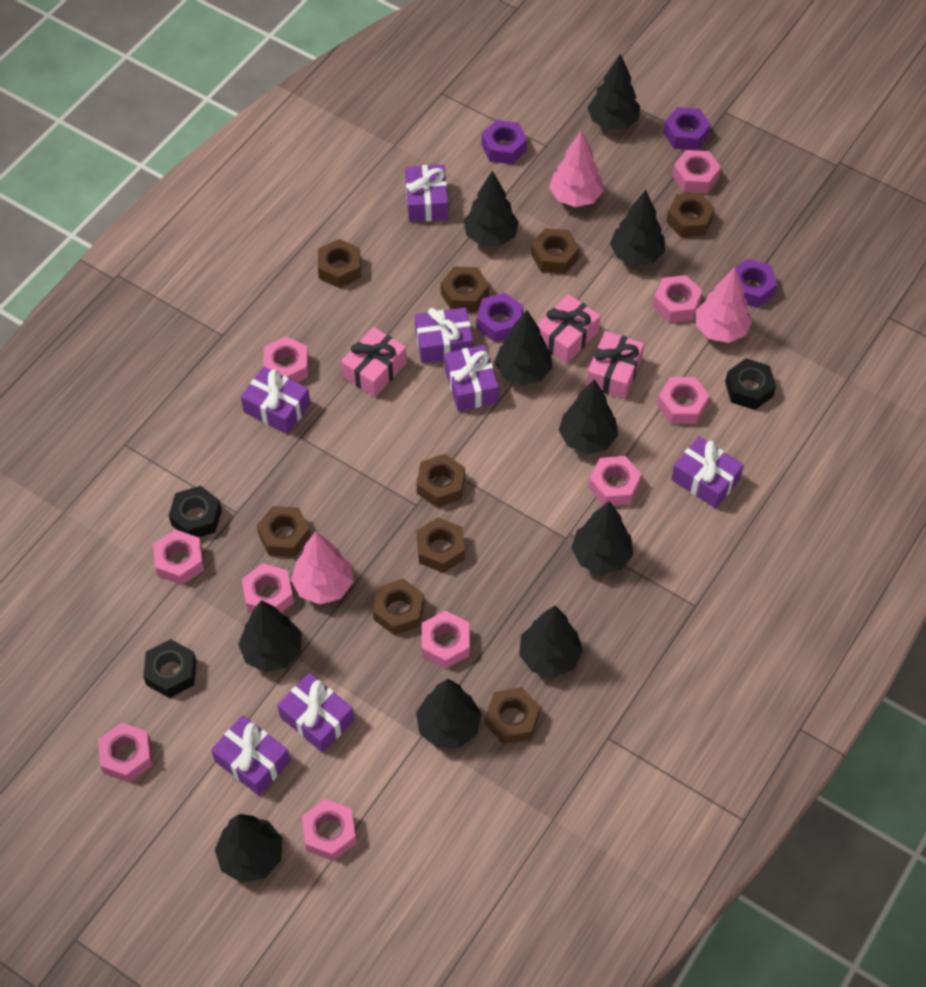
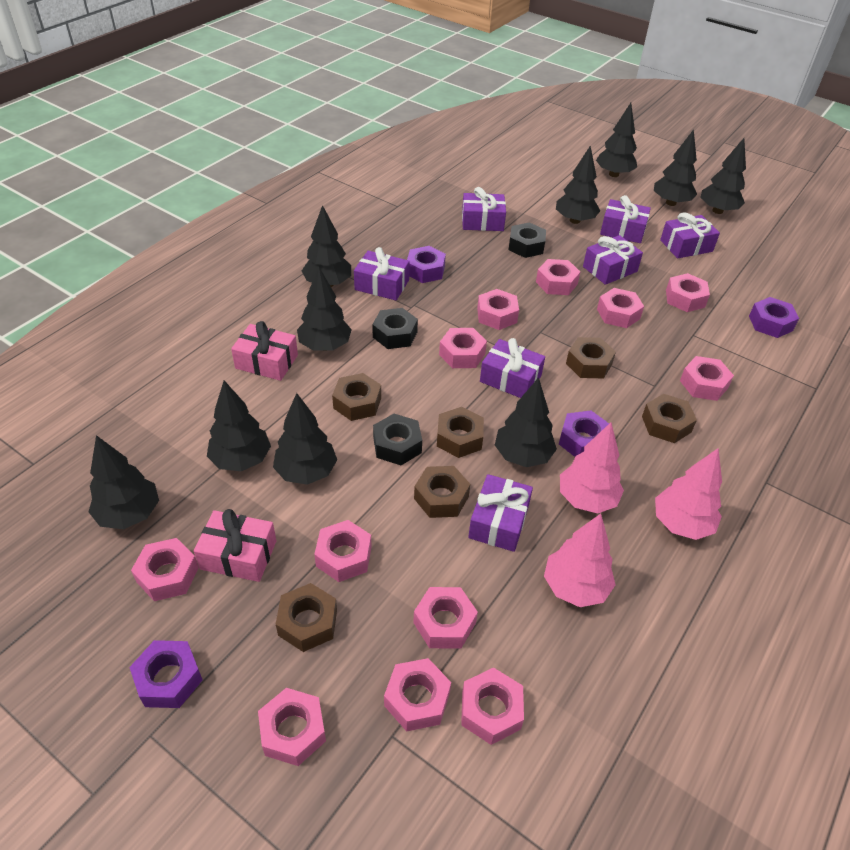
brown nut: [257,506,311,557] [318,239,361,288] [373,579,424,635] [416,454,465,508] [416,517,465,573] [441,266,489,312] [485,687,540,744] [531,228,580,274] [666,193,715,238] = 9 -> [276,583,337,652] [332,373,381,421] [414,466,470,518] [437,407,484,458] [566,337,616,378] [642,394,697,443] = 6
pink gift: [341,327,407,397] [537,294,601,364] [586,331,644,399] = 3 -> [194,509,276,582] [231,321,298,381] = 2
pink nut: [98,722,153,783] [153,529,204,585] [242,563,294,613] [263,336,309,383] [302,799,357,861] [422,610,470,669] [589,456,642,506] [653,275,703,323] [657,377,710,424] [672,150,721,194] = 10 -> [131,538,199,601] [258,688,326,766] [314,520,371,582] [384,658,451,732] [413,587,478,649] [439,328,487,368] [461,667,524,745] [477,289,519,330] [536,259,580,295] [597,288,644,328] [666,273,710,312] [680,356,734,401] = 12

